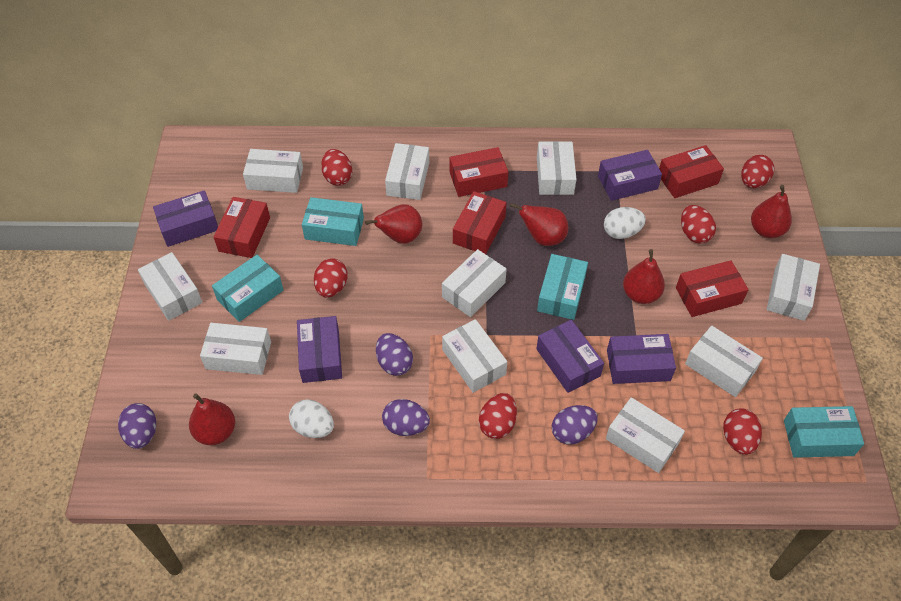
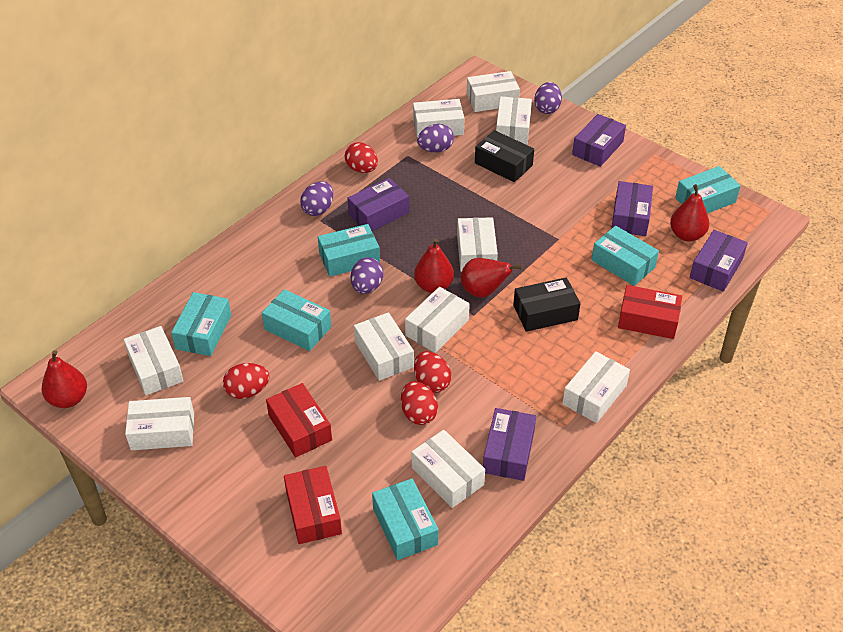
black box: none = 0 -> [475,130,534,182] [513,277,581,332] = 2
red box: [213,197,270,258] [450,147,508,197] [453,191,507,254] [659,145,724,198] [676,260,749,317] = 5 -> [266,383,332,458] [284,466,342,544] [618,285,682,339] = 3
red egg: [314,258,348,298] [321,149,352,186] [479,393,517,439] [681,205,716,244] [723,408,762,455] [741,155,775,188] = 6 -> [223,363,270,399] [345,142,378,173] [401,381,438,425] [414,351,451,393] = 4
red pear: [189,393,235,445] [365,204,422,244] [510,203,568,246] [623,249,665,304] [751,185,792,238] = 5 -> [42,350,87,408] [414,238,454,293] [461,258,522,297] [670,184,709,242] = 4
turquoise box: [212,255,283,322] [302,197,364,246] [537,254,588,320] [784,406,864,458] = 4 -> [171,292,231,356] [262,289,331,351] [318,224,380,277] [372,478,439,560] [591,226,659,286] [675,166,741,214] = 6
white egg: [289,399,334,438] [604,207,646,239] = 2 -> none = 0

